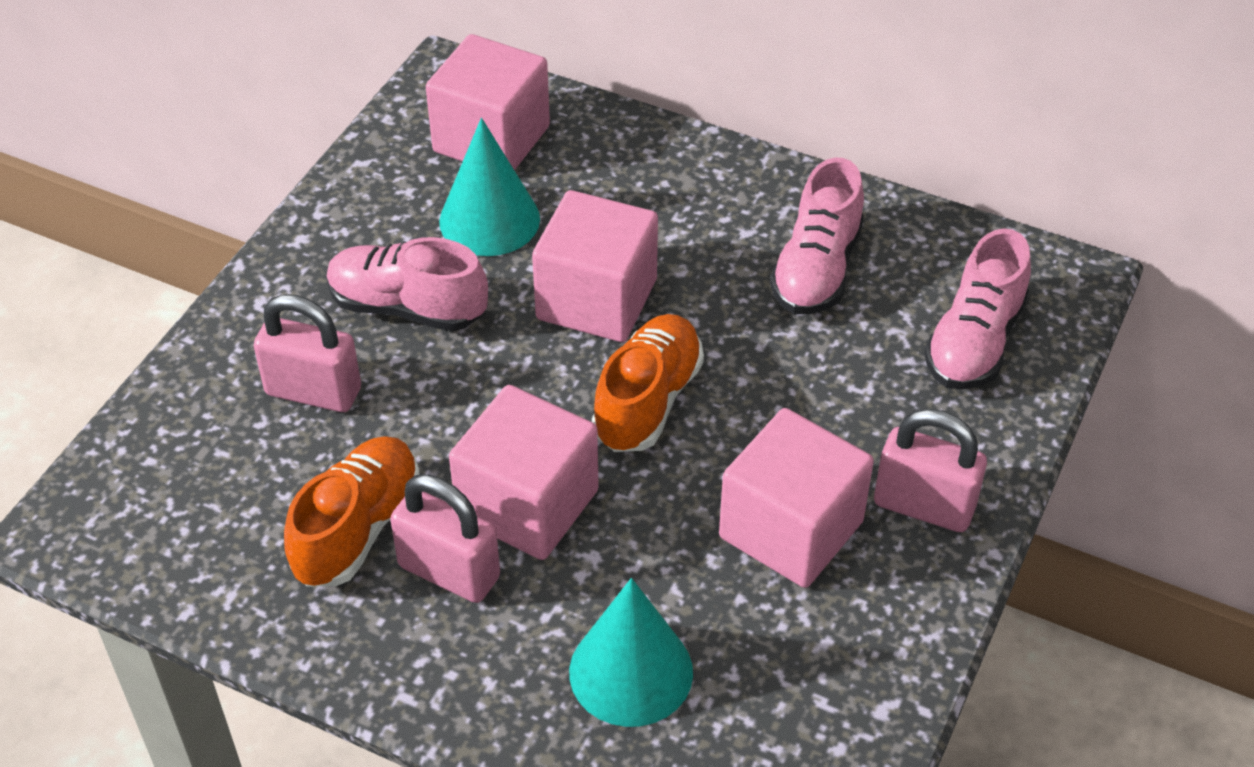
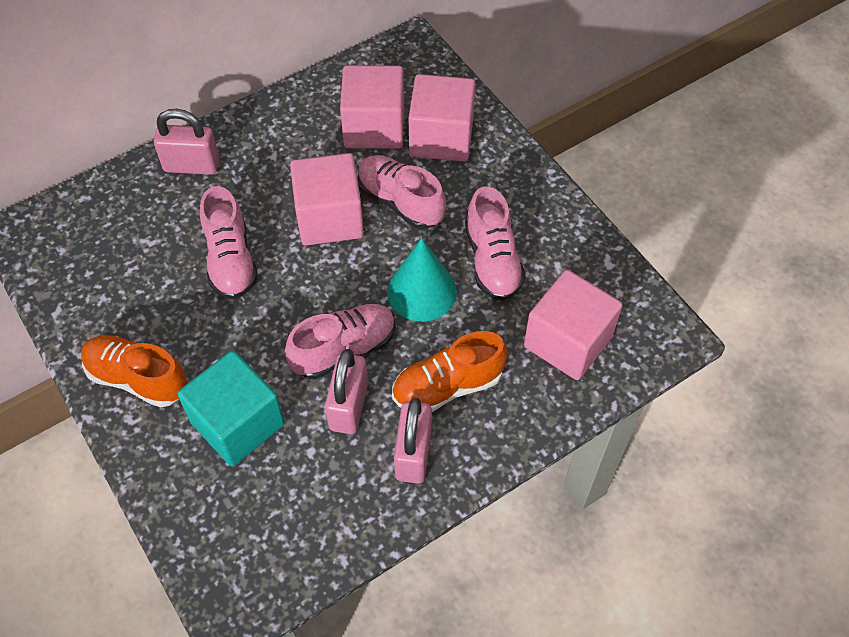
pink shoe: [326,237,488,331] [770,158,864,314] [924,228,1031,389] = 3 -> [200,186,258,300] [285,304,396,379] [357,155,446,229] [465,186,525,300] = 4
turquoise cone: [439,118,540,256] [569,578,693,727] = 2 -> [387,238,457,322] = 1
turquoise cube: none = 0 -> [177,350,285,466] = 1

